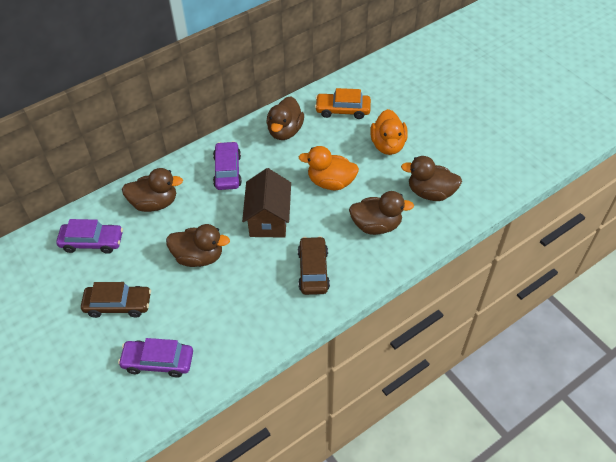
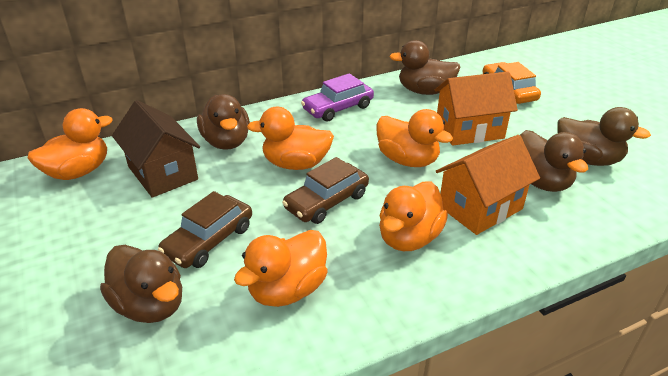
orange duck: [299,146,359,190] [370,109,408,155] = 2 -> [28,108,113,180] [234,230,327,307] [247,107,334,170] [376,109,453,167] [379,181,448,251] = 5
orange house: none = 0 -> [435,71,518,146] [436,135,540,235] = 2
purple car: [56,219,123,254] [118,338,193,378] [213,141,242,190] = 3 -> [301,73,374,122] = 1

